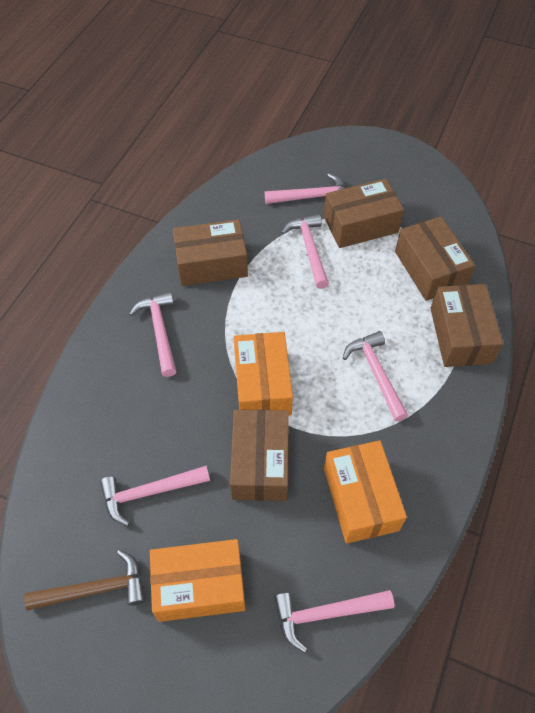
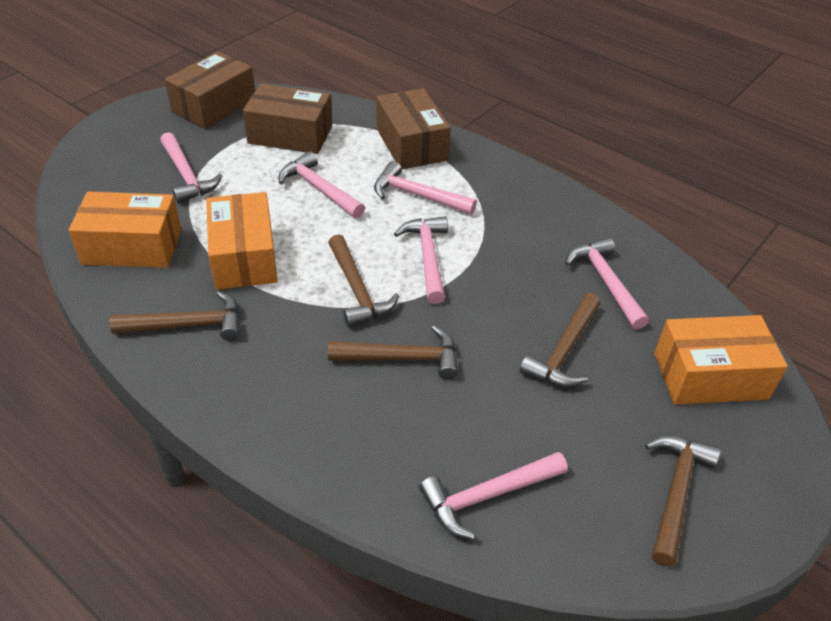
brown box: [173,219,248,286] [230,409,289,501] [324,178,404,248] [395,216,475,301] [430,284,503,367] = 5 -> [165,51,255,129] [243,84,332,154] [376,88,451,169] = 3
brown hammer: [24,550,145,611] = 1 -> [110,291,240,341] [328,234,399,327] [328,325,458,380] [520,293,601,387] [645,435,721,566] = 5

